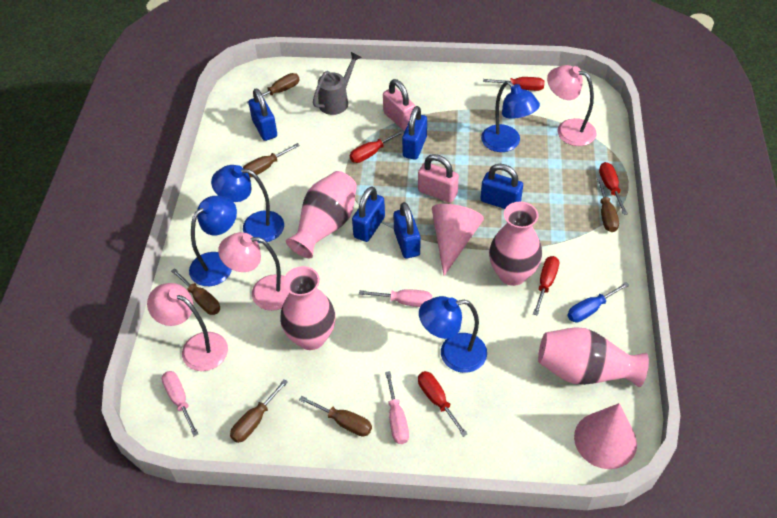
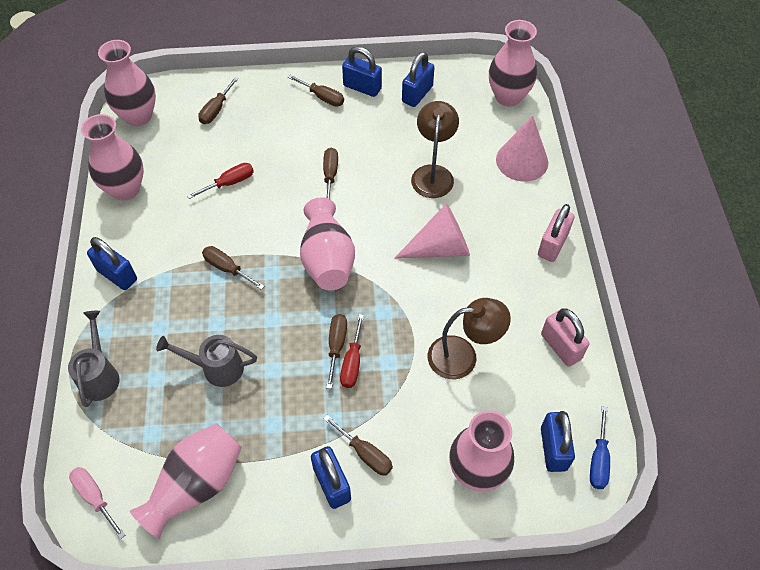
blue lamp: [189,196,237,286] [211,165,284,243] [419,296,487,373] [481,81,540,152] = 4 -> none = 0
brown lamp: none = 0 -> [411,101,459,198] [428,298,511,379] = 2
grey watering can: [313,52,361,115] = 1 -> [68,311,119,407] [156,335,257,387] = 2
pink lamp: [147,283,228,371] [218,232,289,311] [547,65,596,146] = 3 -> none = 0
pink screwdriver: [162,371,198,436] [359,289,432,307] [385,371,409,444] = 3 -> [69,467,125,539] = 1
pink vase: [280,266,336,350] [286,171,357,258] [489,202,542,286] [538,327,649,387] = 4 -> [81,114,144,201] [98,40,156,126] [130,423,242,539] [300,197,355,290] [449,411,514,491] [489,20,537,106] = 6
red screwdriver: [350,130,405,163] [418,371,467,437] [483,77,545,91] [533,256,559,316] [599,162,628,215] = 5 -> [187,163,254,199] [340,314,364,388] = 2

